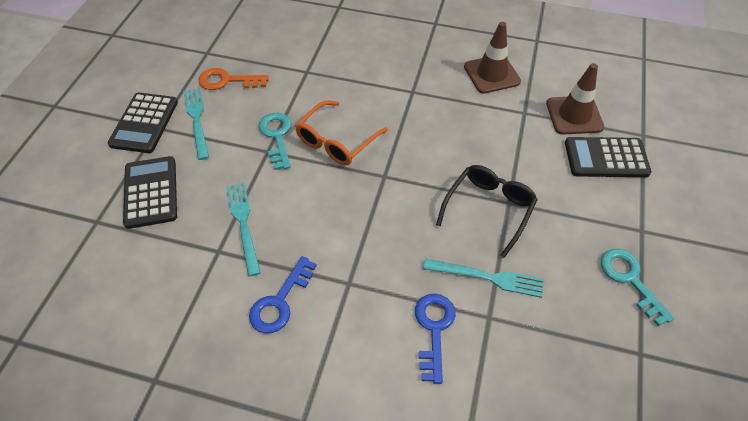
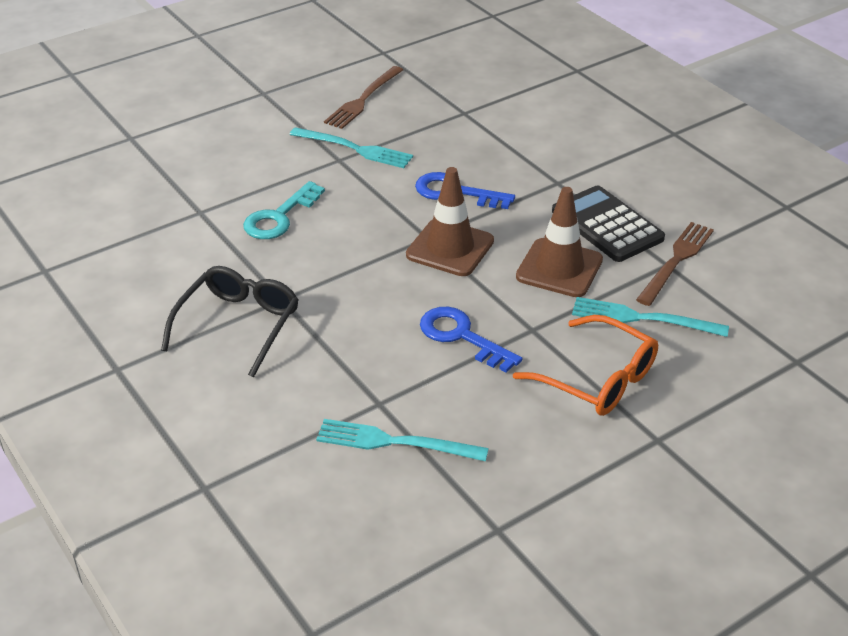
black calculator: [108,93,178,153] [123,156,177,229] [565,137,652,177] = 3 -> [552,185,665,262] = 1
brown fork: none = 0 -> [324,66,403,129] [636,222,714,306] = 2
orange key: [199,68,269,90] = 1 -> none = 0
turquoise key: [258,113,292,170] [601,249,675,326] = 2 -> [243,181,325,239] = 1

